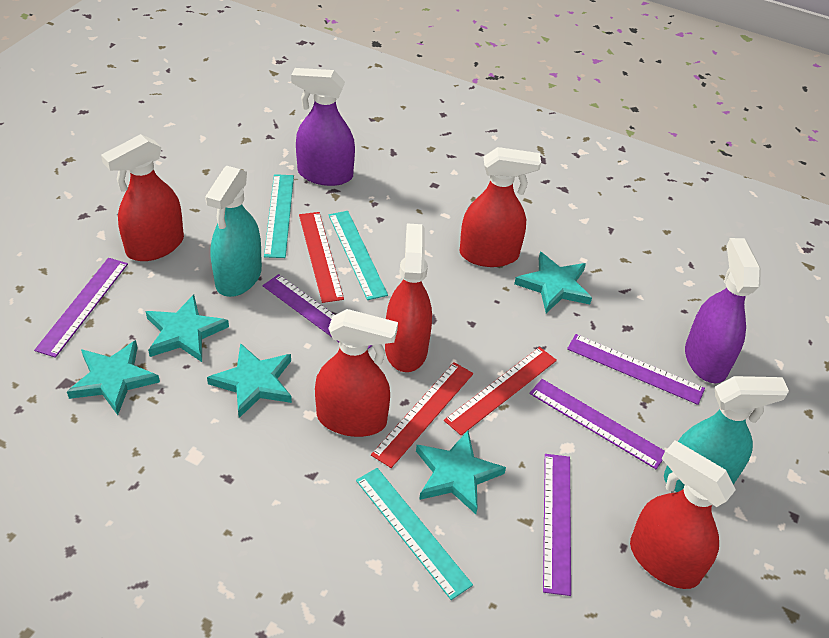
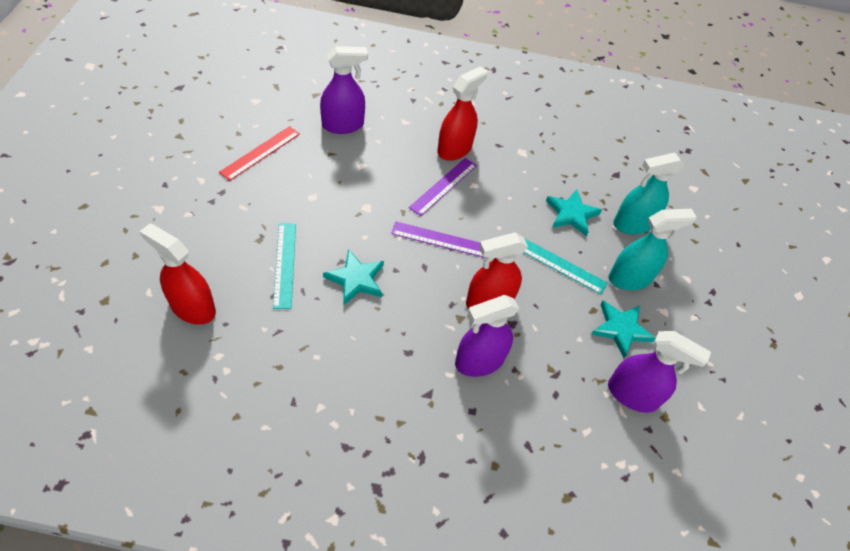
purple ruler: [34,258,128,358] [263,274,372,349] [529,379,665,469] [543,454,571,596] [567,334,705,405] = 5 -> [391,222,485,258] [409,158,477,216] = 2
purple spray bottle: [291,68,355,186] [685,238,761,383] = 2 -> [320,46,368,134] [455,295,519,377] [608,331,711,413] = 3
red ruler: [299,212,344,303] [371,362,473,468] [444,347,557,435] = 3 -> [219,126,300,181] = 1
red spray bottle: [101,134,184,261] [315,309,398,437] [385,223,432,372] [460,147,541,267] [630,441,736,589] = 5 -> [140,224,216,325] [437,66,488,161] [466,233,528,309] = 3
turquoise ruler: [264,174,294,258] [329,211,388,300] [356,468,473,600] = 3 -> [273,224,296,309] [524,238,608,294] = 2
turquoise star: [67,340,160,415] [146,294,229,362] [207,343,292,418] [416,431,506,514] [514,252,592,313] = 5 -> [323,249,384,305] [546,189,602,236] [591,301,656,358] = 3

